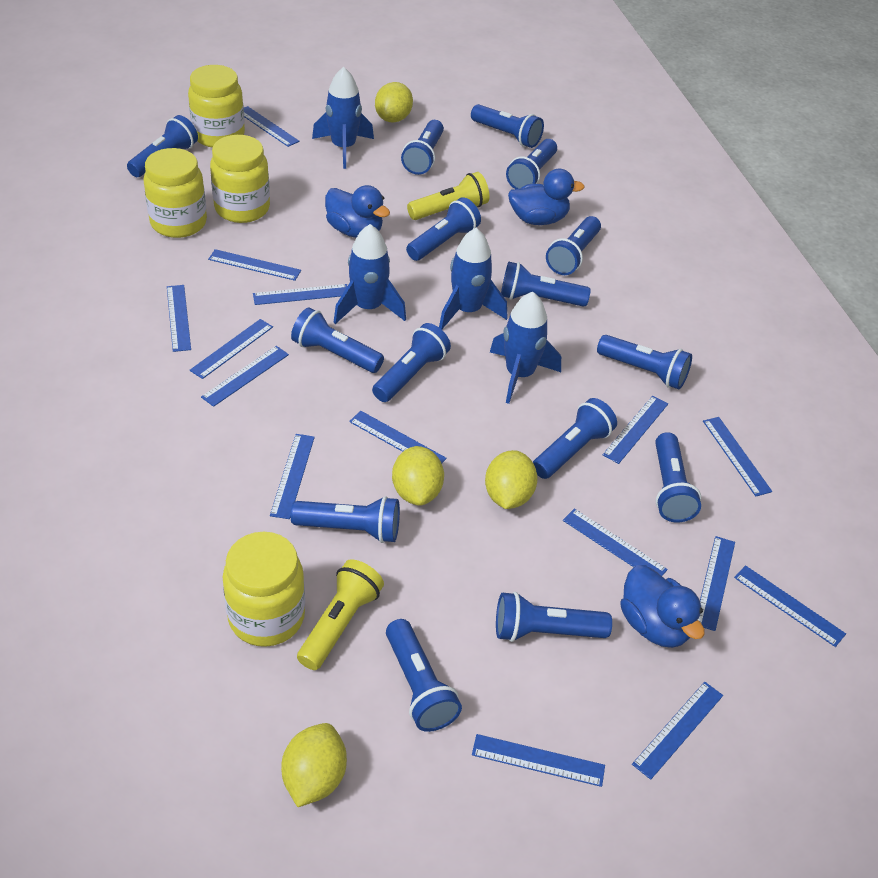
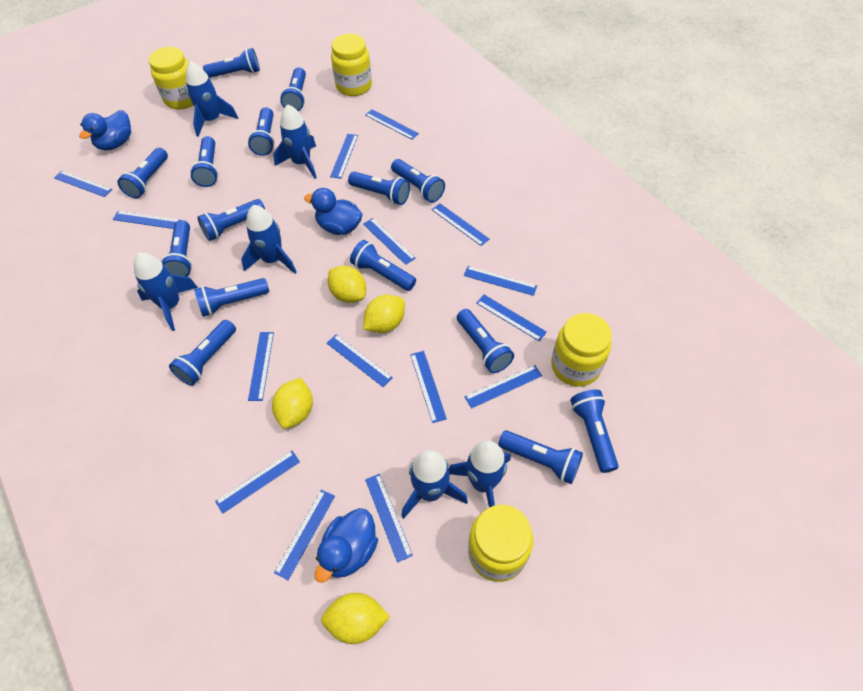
blue rocket: [312,67,374,169] [334,224,406,324] [439,228,507,330] [490,292,561,404] = 4 -> [134,253,198,331] [186,61,238,137] [241,205,297,274] [273,105,317,179] [401,450,468,519] [449,441,511,507] = 6
yellow flashlight: [297,559,384,670] [407,172,490,220] = 2 -> none = 0

